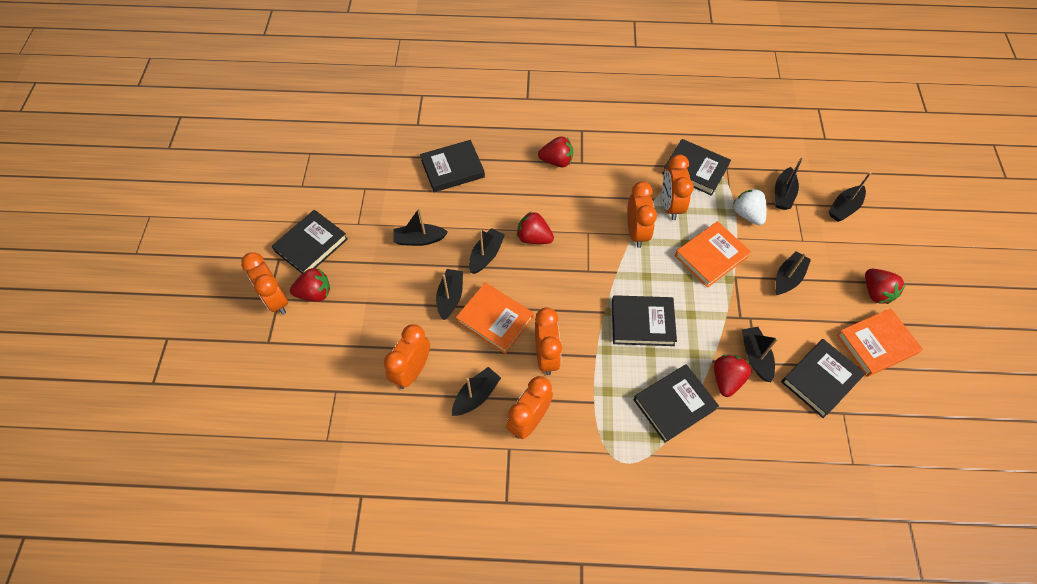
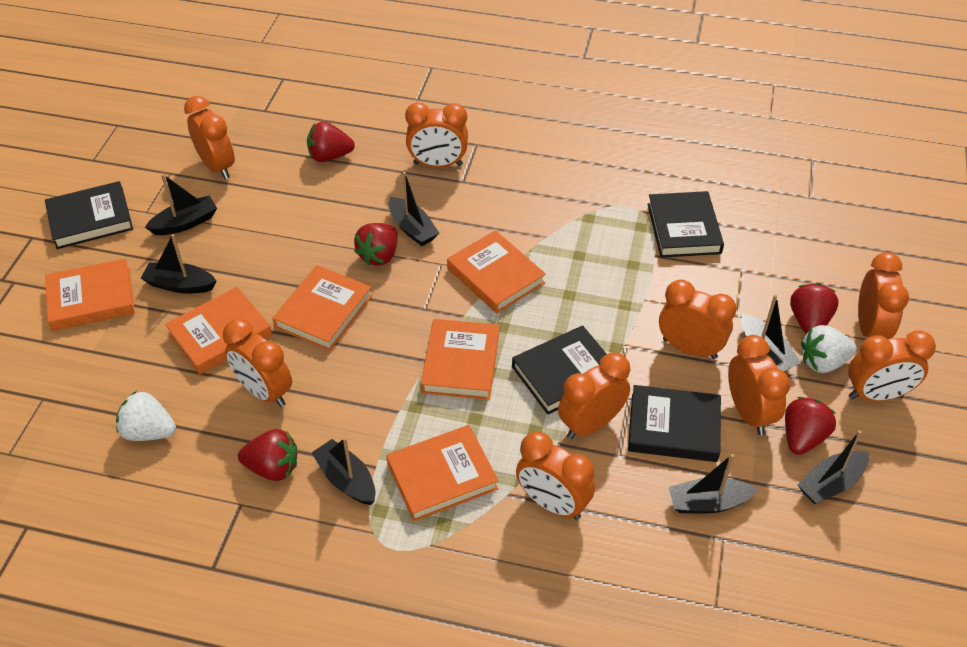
black boat: [393,208,448,246] [436,269,463,320] [452,367,501,416] [469,228,505,274] [742,327,778,382] [775,157,803,210] [775,251,811,295] [829,172,871,222] = 8 -> [141,234,216,294] [145,174,217,235] [312,437,376,505] [389,172,439,246] [669,454,758,514] [741,295,801,371] [797,430,869,504] = 7
black book: [272,210,348,274] [420,140,485,192] [612,295,677,346] [634,364,719,443] [662,139,731,196] [781,339,866,418] = 6 -> [45,181,133,249] [512,326,607,414] [628,385,721,462] [648,191,724,258] = 4
orange book: [456,283,534,354] [675,221,751,288] [837,308,923,377] = 3 -> [45,259,135,331] [165,287,272,375] [272,265,372,351] [386,425,499,522] [421,319,499,400] [447,230,546,313] = 6
orange clock: [241,252,288,315] [384,324,430,389] [506,376,553,439] [535,307,562,375] [627,181,657,248] [662,155,694,220] = 6 -> [184,96,235,179] [223,319,292,407] [405,102,468,168] [516,431,595,520] [558,352,630,439] [659,280,737,359] [728,335,790,435] [848,331,936,401] [858,252,909,339] = 9
white strawberry: [733,189,766,225] = 1 -> [116,391,176,441] [801,325,857,373] = 2

